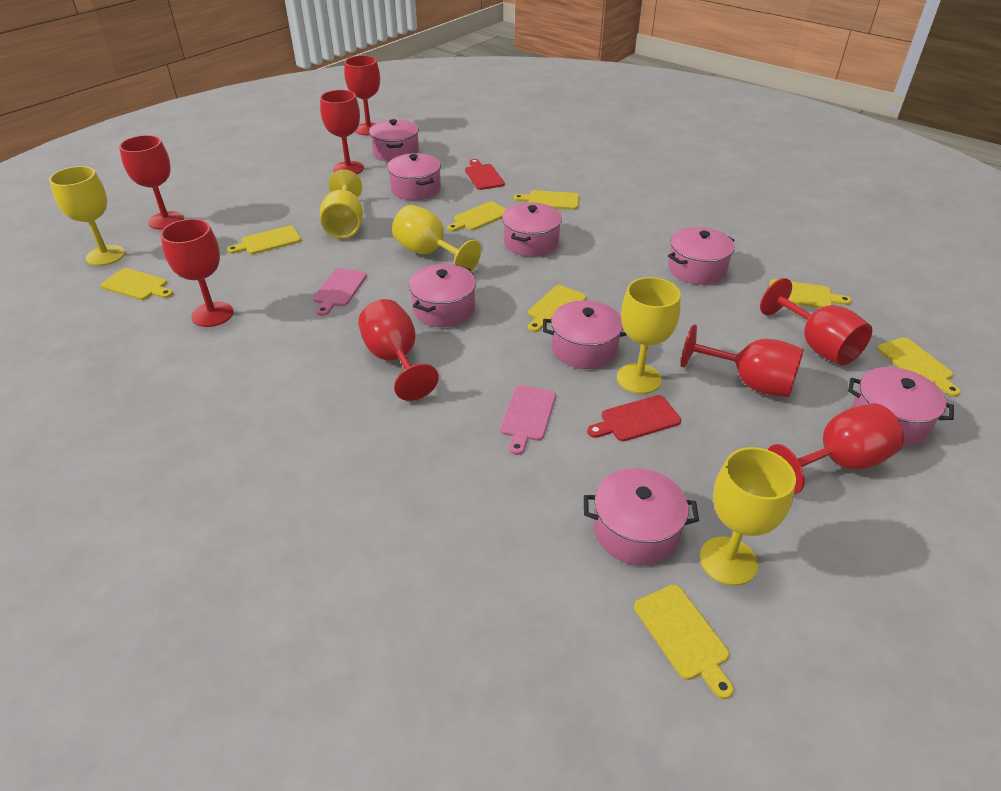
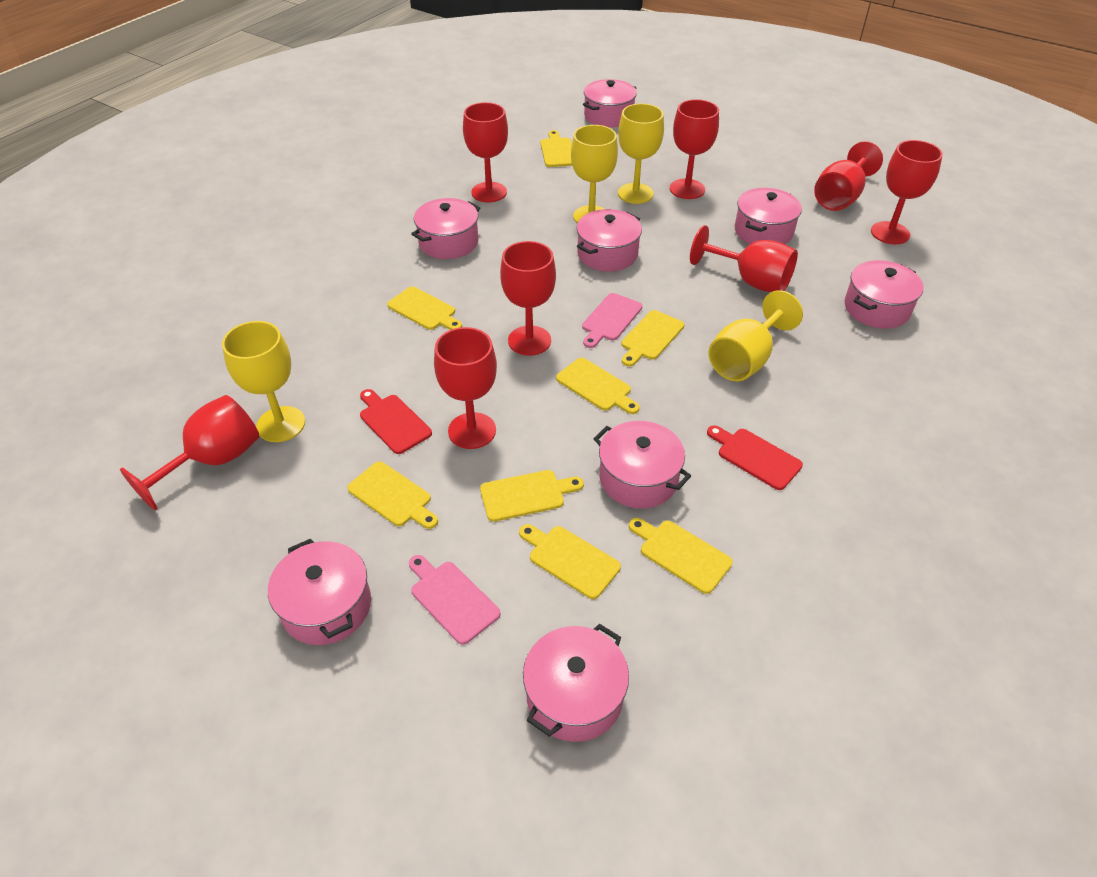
yellow goblet: [49,166,125,266] [320,170,363,239] [392,205,481,272] [617,277,681,394] [700,447,796,586] = 5 -> [222,321,305,442] [571,125,618,223] [618,104,664,204] [708,290,803,381] = 4

